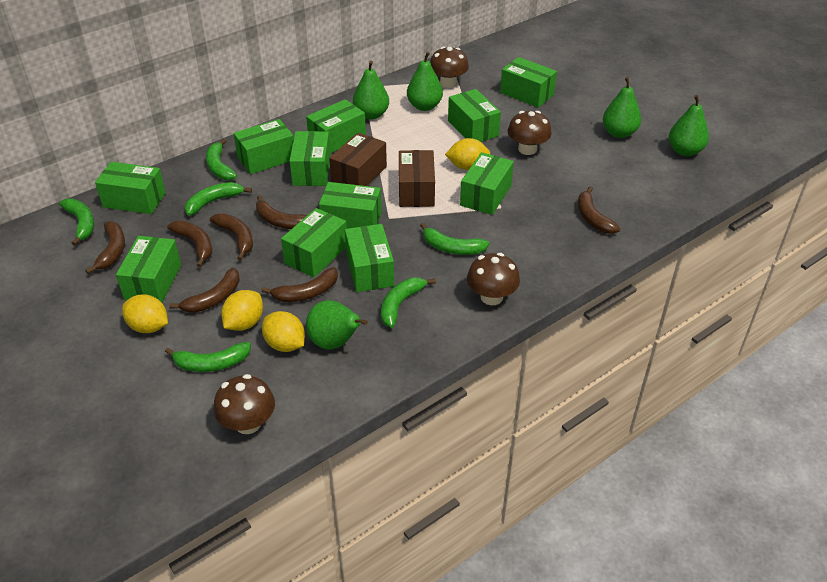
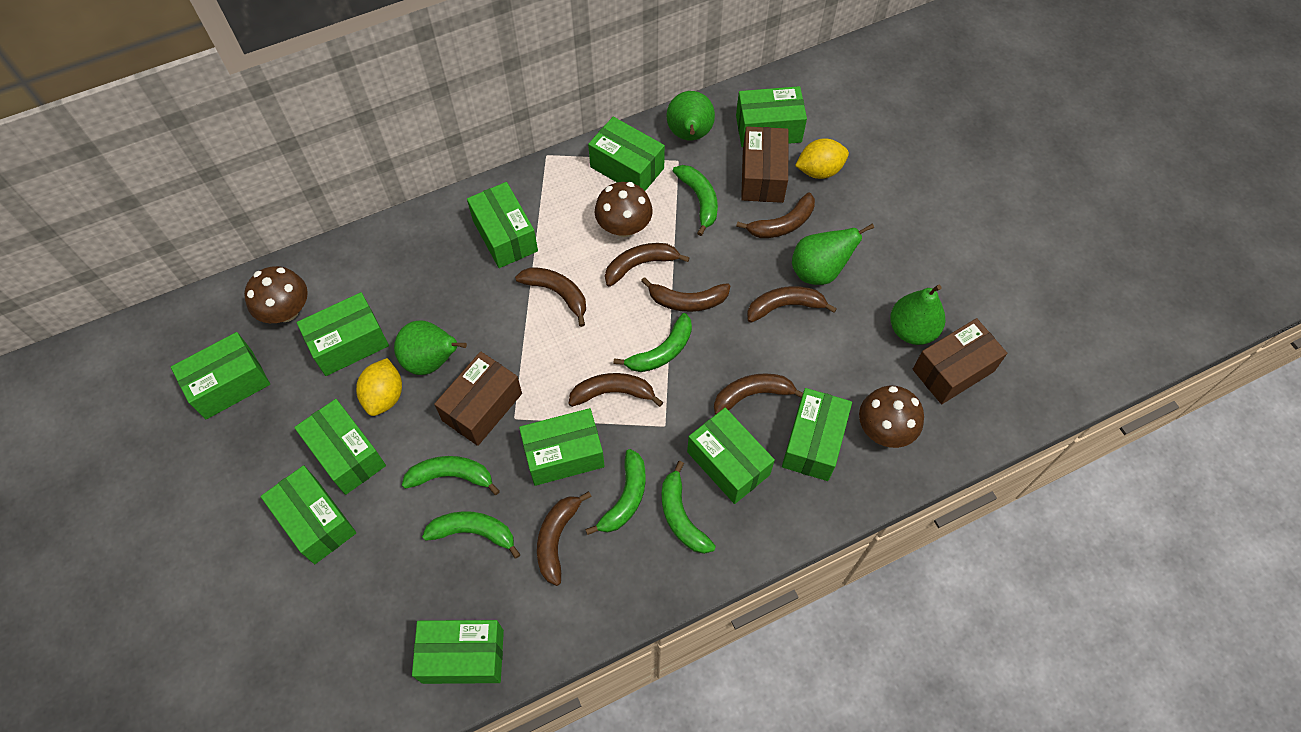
brown banana: [85,221,125,274] [167,221,212,267] [169,268,240,313] [210,214,253,261] [256,195,307,229] [262,267,338,302] [578,186,621,234] = 7 -> [515,267,586,327] [537,491,592,586] [568,373,663,407] [605,243,690,287] [641,277,730,312] [714,373,803,415] [736,192,815,238] [747,286,837,323] = 8
brown box: [329,133,387,186] [399,150,435,207] = 2 -> [434,352,522,446] [741,126,788,203] [913,318,1007,404] = 3
brown mushroom: [214,374,275,434] [430,47,469,88] [467,253,520,305] [508,111,552,155] = 4 -> [244,266,308,323] [595,182,653,237] [859,386,924,448] = 3
green pear: [306,300,368,349] [353,61,389,119] [407,52,443,111] [603,77,641,138] [669,95,709,156] = 5 -> [394,321,467,375] [666,91,715,140] [792,224,874,285] [890,285,945,345] = 4
yellow lemon: [122,295,168,333] [221,290,263,331] [262,311,305,352] [445,138,490,170] = 4 -> [356,358,402,416] [795,138,849,179] = 2

